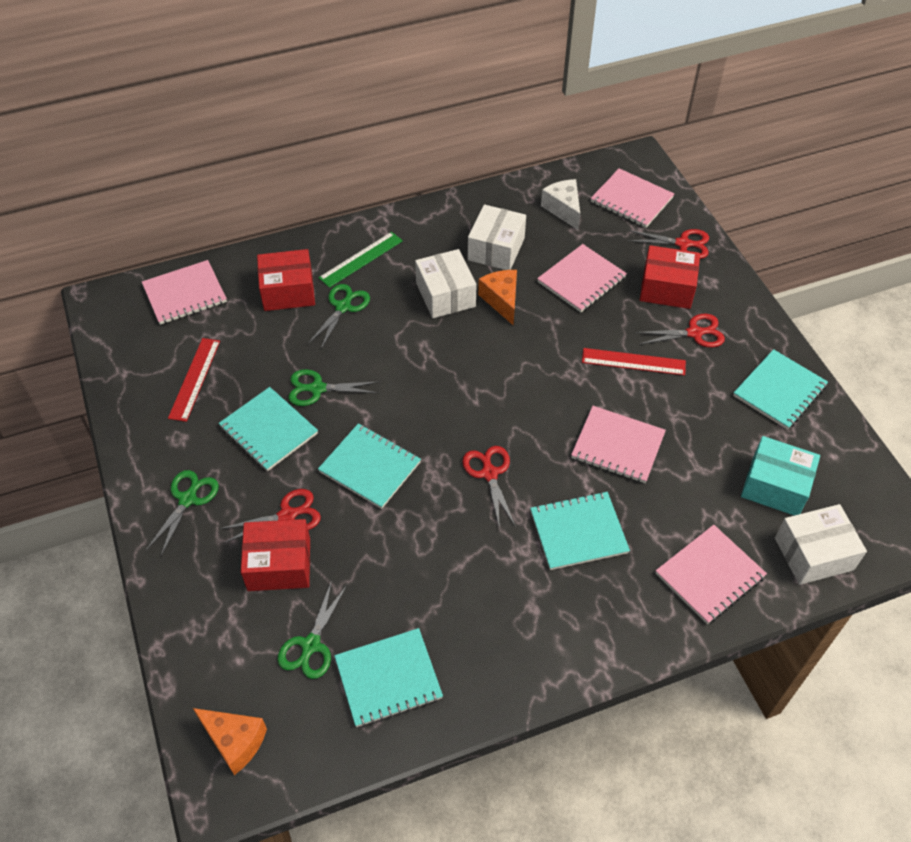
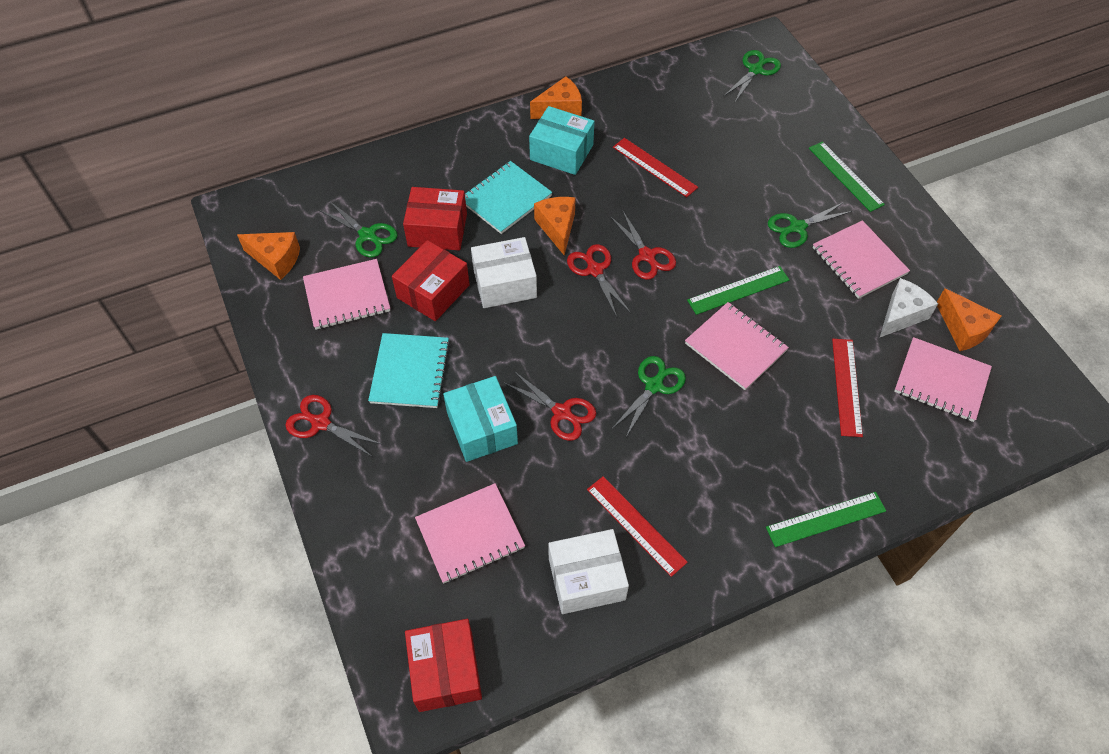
green ruler: [319,232,403,288] = 1 -> [687,266,789,315] [766,492,886,547] [809,141,885,212] = 3
orange cheese: [193,708,267,775] [478,270,517,326] = 2 -> [237,232,300,280] [530,76,582,119] [534,197,576,256] [937,288,1002,351] = 4
red ruler: [168,338,220,422] [582,348,686,375] = 2 -> [587,476,688,577] [613,138,698,197] [832,339,863,437] = 3
turquoise box: [741,436,820,516] = 1 -> [443,376,518,462] [529,106,595,175] = 2
turquoise notebook: [219,387,318,471] [318,423,421,509] [334,628,443,727] [530,491,630,570] [733,349,828,430] = 5 -> [368,333,450,408] [465,161,552,234] = 2
white box: [415,249,476,318] [468,205,526,270] [775,504,867,585] = 3 -> [471,237,537,308] [548,529,629,614] = 2

